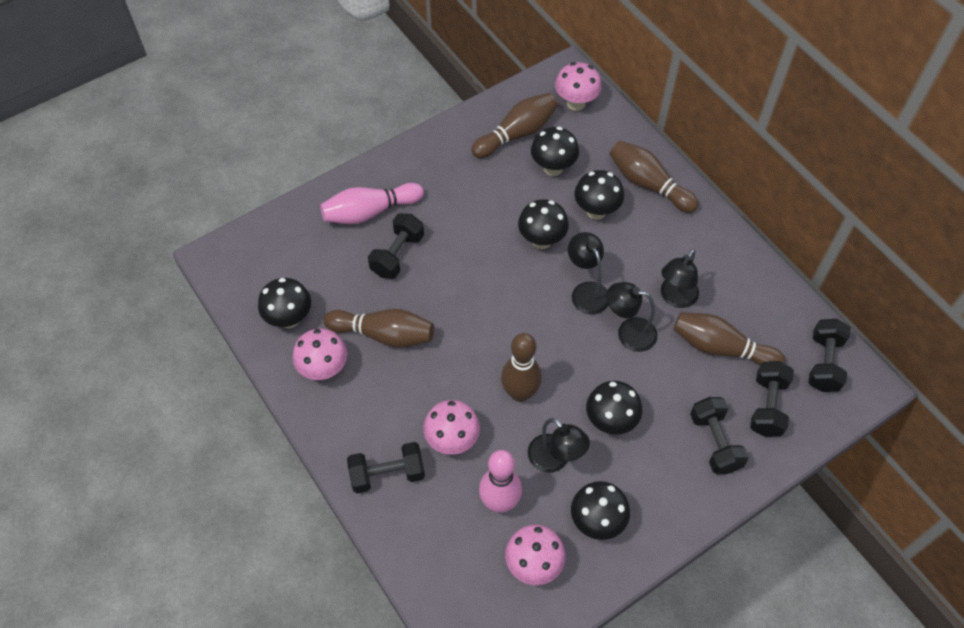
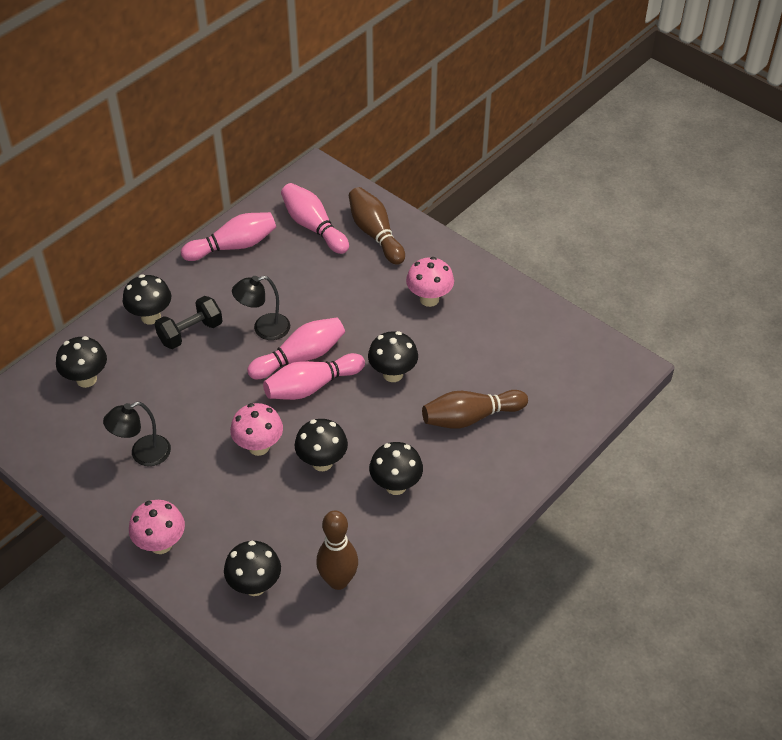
black dumbbell: [347,442,425,493] [368,213,424,279] [690,397,749,474] [750,361,794,437] [808,319,851,392] = 5 -> [155,296,223,349] = 1
black lamp: [528,418,590,473] [568,232,608,315] [607,282,657,352] [661,249,699,308] = 4 -> [103,402,171,466] [232,276,290,340] = 2
brown bowling pin: [324,309,434,348] [471,93,558,158] [501,333,542,402] [610,141,699,213] [673,312,785,366] = 5 -> [316,511,358,590] [349,187,405,265] [422,390,528,428] = 3
pink bowling pin: [320,183,424,224] [479,450,522,513] = 2 -> [181,212,276,261] [247,317,345,379] [263,353,365,400] [281,183,349,254] = 4
pink mushroom: [293,329,347,380] [423,400,480,455] [505,525,566,585] [555,62,602,111] = 4 -> [129,500,185,554] [230,403,283,456] [406,257,454,307] = 3

